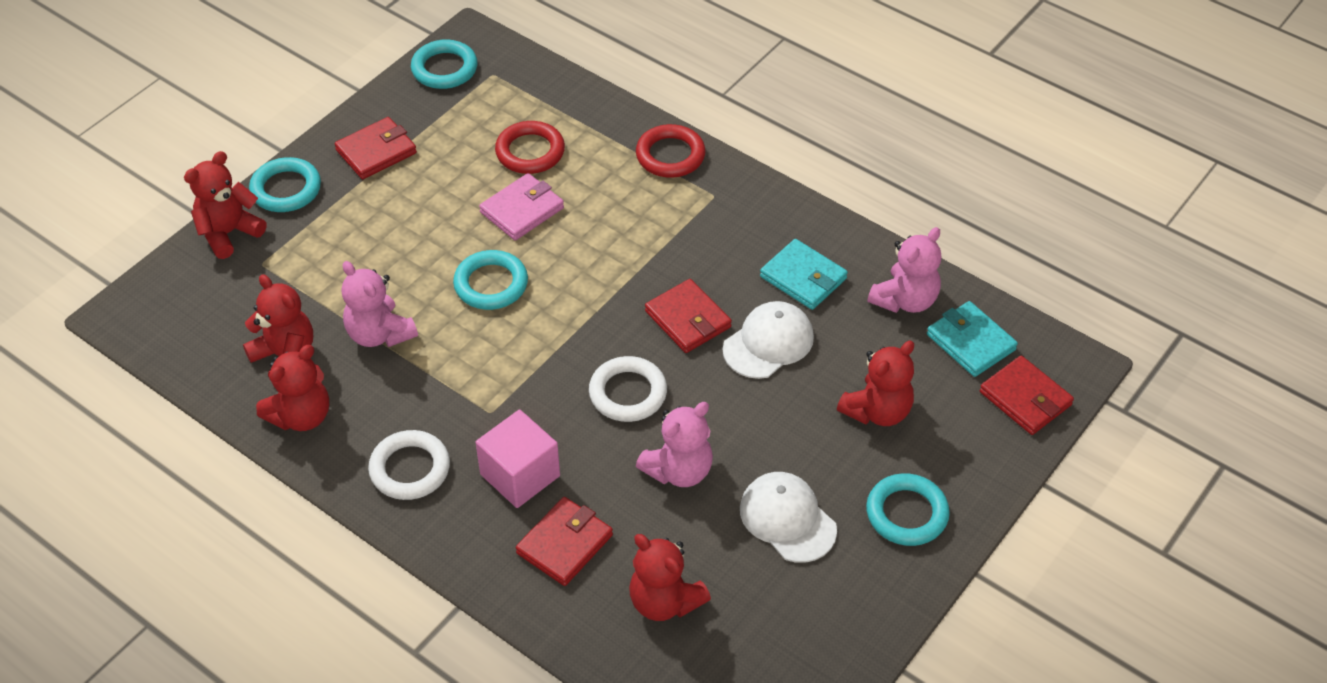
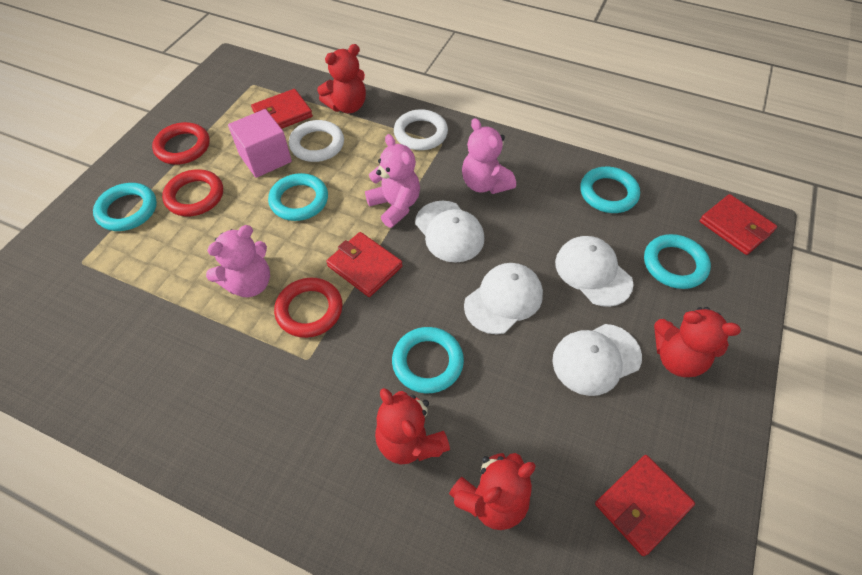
pink wallet: [479,173,564,240] = 1 -> none = 0
red ring: [495,121,565,174] [636,124,705,178] = 2 -> [152,122,210,164] [162,169,223,216] [274,278,343,338] = 3
red teddy bear: [184,151,267,259] [243,274,313,376] [256,345,329,431] [629,534,711,621] [837,341,914,426] = 5 -> [317,44,366,113] [375,388,450,464] [449,453,536,530] [654,307,741,377] = 4
turquoise ring: [249,157,321,212] [411,39,478,89] [453,250,528,310] [866,473,950,546] = 4 -> [93,183,157,231] [268,173,328,221] [392,327,464,393] [580,167,640,213] [644,234,711,289] = 5
turquoise wallet: [760,239,848,310] [927,301,1018,377] = 2 -> none = 0
white cap: [723,301,814,379] [740,472,837,563] = 2 -> [415,201,484,262] [464,263,543,334] [552,324,642,396] [555,236,633,307] = 4

